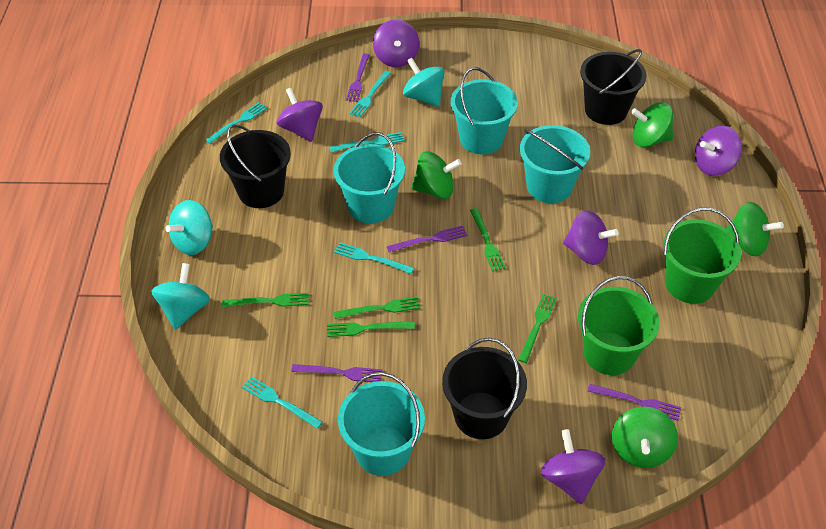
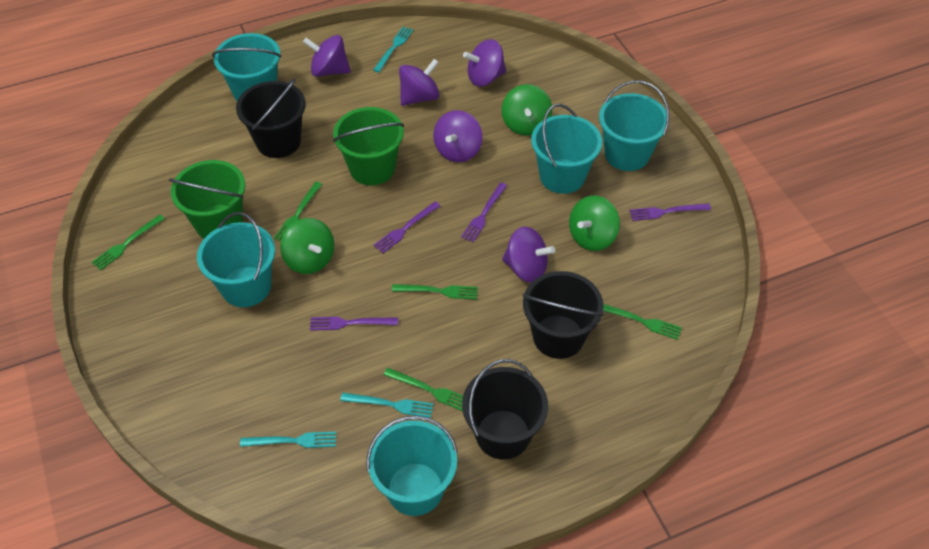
green spinning top: [411,151,462,199] [612,407,678,468] [631,102,673,147] [726,202,784,256] = 4 -> [280,218,334,274] [502,84,552,135] [569,196,620,251] = 3
turquoise bucket: [334,133,405,223] [338,372,425,476] [450,67,518,154] [520,125,590,203] = 4 -> [197,212,275,307] [212,33,281,101] [366,416,458,516] [531,104,602,194] [599,81,670,171] = 5
turquoise fork: [205,102,267,144] [242,377,323,429] [329,132,405,152] [334,242,414,274] [349,71,391,118] = 5 -> [240,432,336,448] [340,393,434,418] [373,27,413,72] = 3
turquoise spinning top: [151,263,210,330] [165,200,213,255] [403,58,445,107] = 3 -> none = 0

